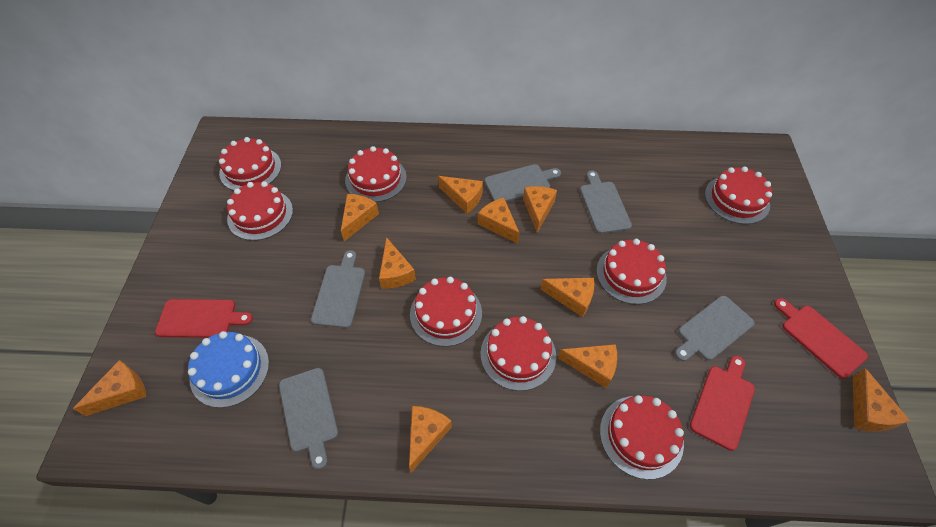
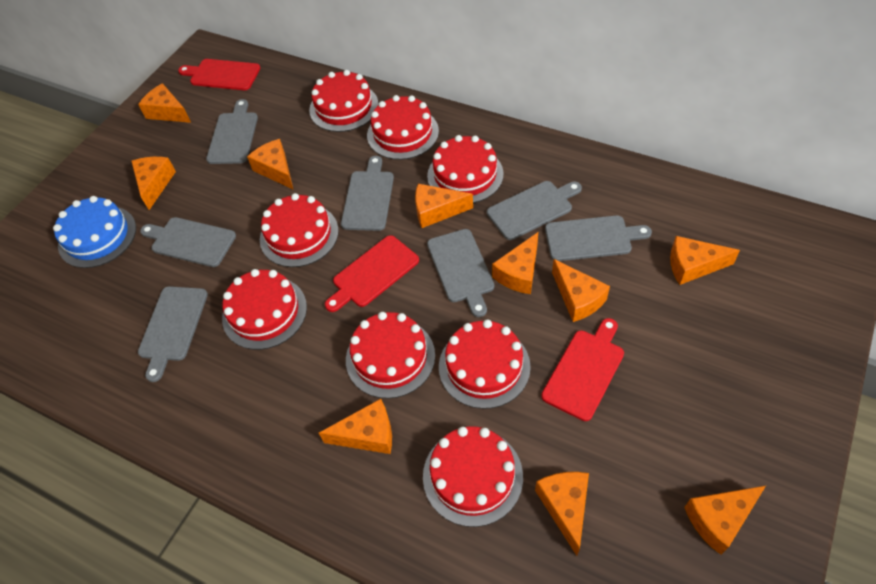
grey cutting board: [279,368,338,470] [311,250,365,328] [484,164,561,202] [580,170,632,234] [675,296,755,361] = 5 -> [138,286,208,382] [140,217,236,267] [206,99,258,164] [341,156,394,231] [427,229,494,317] [487,181,582,240] [545,215,652,261] = 7

